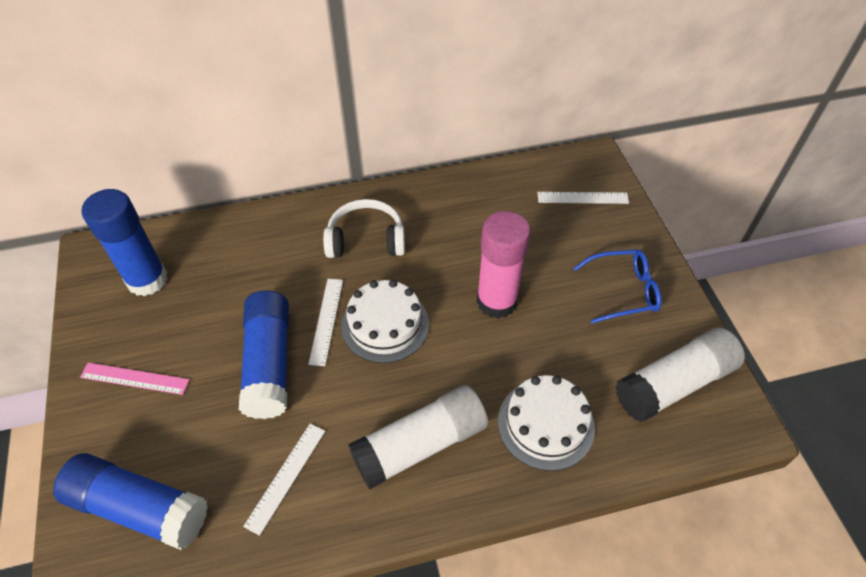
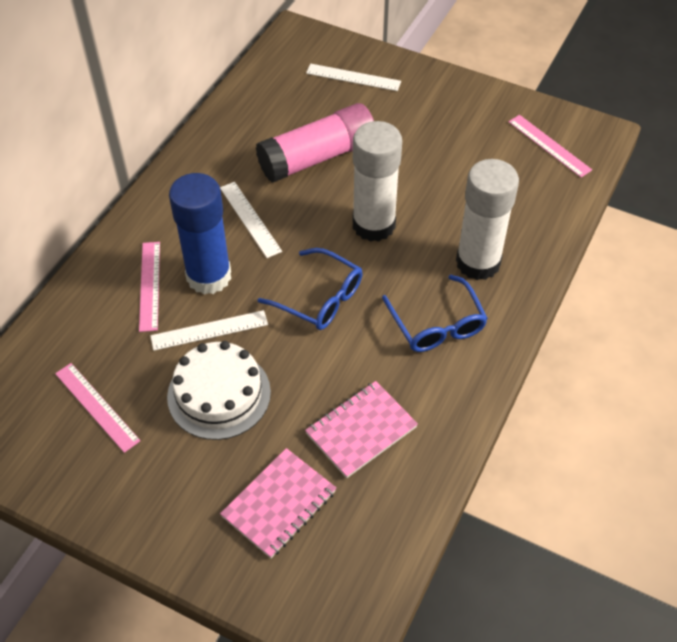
blue glasses: [573,249,662,324] = 1 -> [258,248,363,330] [382,275,488,352] = 2
blue glue stick: [53,453,208,550] [82,189,168,296] [239,290,289,419] = 3 -> [169,173,231,295] = 1
pink notebook: none = 0 -> [220,448,336,558] [305,381,418,478] = 2
pink ruler: [80,363,190,395] = 1 -> [55,363,141,453] [139,242,160,332] [508,115,592,177] = 3
white cake: [341,280,429,363] [498,375,595,471] = 2 -> [167,341,271,440] = 1
white headphones: [323,199,405,258] = 1 -> none = 0

